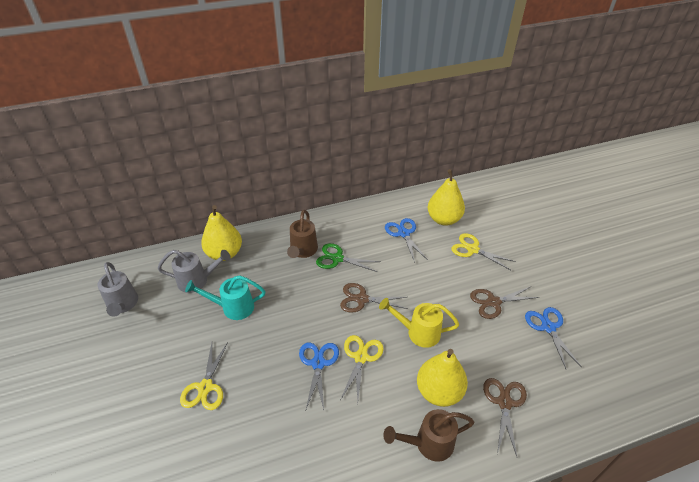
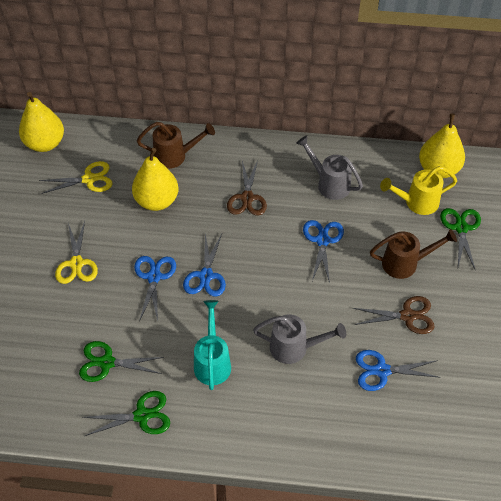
blue scissors: [299,343,339,410] [385,218,428,263] [525,307,582,369] = 3 -> [134,256,176,322] [183,233,226,297] [303,220,344,283] [356,350,441,391] = 4
brown scissors: [340,283,408,313] [470,286,539,319] [483,378,527,456] = 3 -> [227,160,267,215] [353,296,434,334] = 2
green scissors: [316,243,380,272] = 1 -> [79,341,164,382] [82,391,170,436] [440,208,481,269] = 3
yellow scissors: [180,342,228,410] [340,335,384,401] [451,233,516,270] = 3 -> [39,161,112,194] [55,221,98,284] = 2

